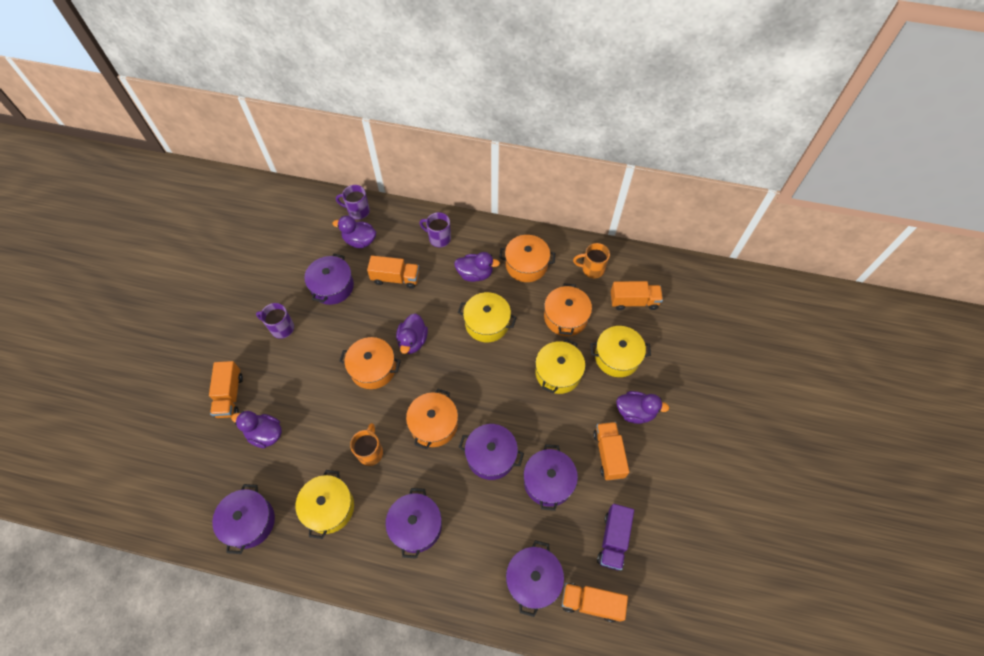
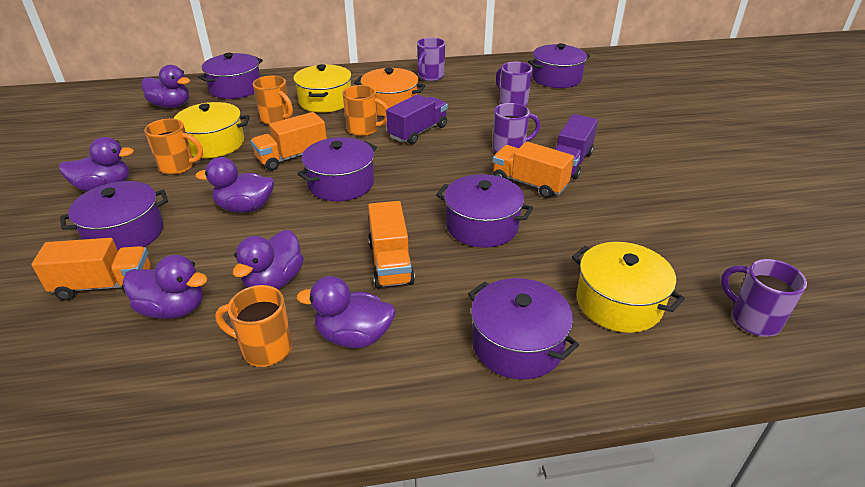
orange mug: [350,423,383,466] [573,243,610,278] = 2 -> [144,119,203,175] [215,285,292,367] [253,76,293,125] [343,85,389,136] = 4
orange pot: [339,337,401,389] [406,389,458,449] [499,235,555,282] [544,283,592,336] = 4 -> [354,68,426,116] = 1
orange truck: [209,361,243,418] [367,256,419,288] [562,583,628,622] [593,422,629,480] [611,281,663,310] = 5 -> [31,238,151,300] [251,112,327,171] [368,201,415,289] [493,141,574,198] = 4
purple duck: [231,411,282,448] [333,215,376,248] [396,313,428,354] [454,252,500,282] [616,391,669,424] = 5 -> [59,137,134,192] [123,255,208,319] [141,65,191,108] [195,157,274,213] [233,230,304,289] [297,276,395,348] = 6
purple mug: [256,303,294,339] [336,185,370,220] [419,212,451,247] = 3 -> [417,37,445,81] [493,103,541,153] [496,62,532,106] [721,259,807,337] = 4
purple truck: [597,504,634,571] = 1 -> [386,94,448,144] [554,114,598,179] = 2
yellow pot: [296,470,354,539] [458,292,517,342] [535,339,585,394] [590,326,651,377] = 4 -> [170,102,250,158] [293,64,352,113] [572,242,685,333] = 3

